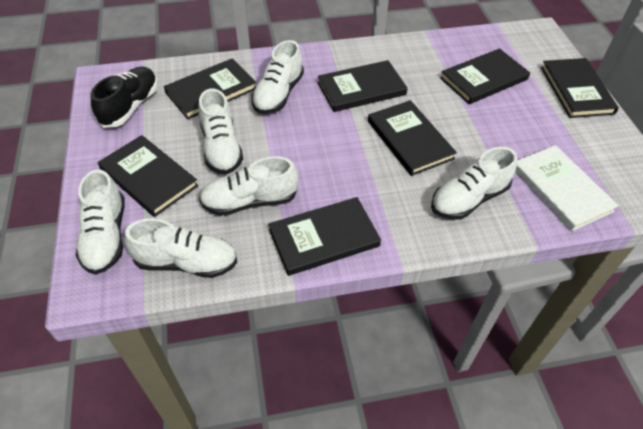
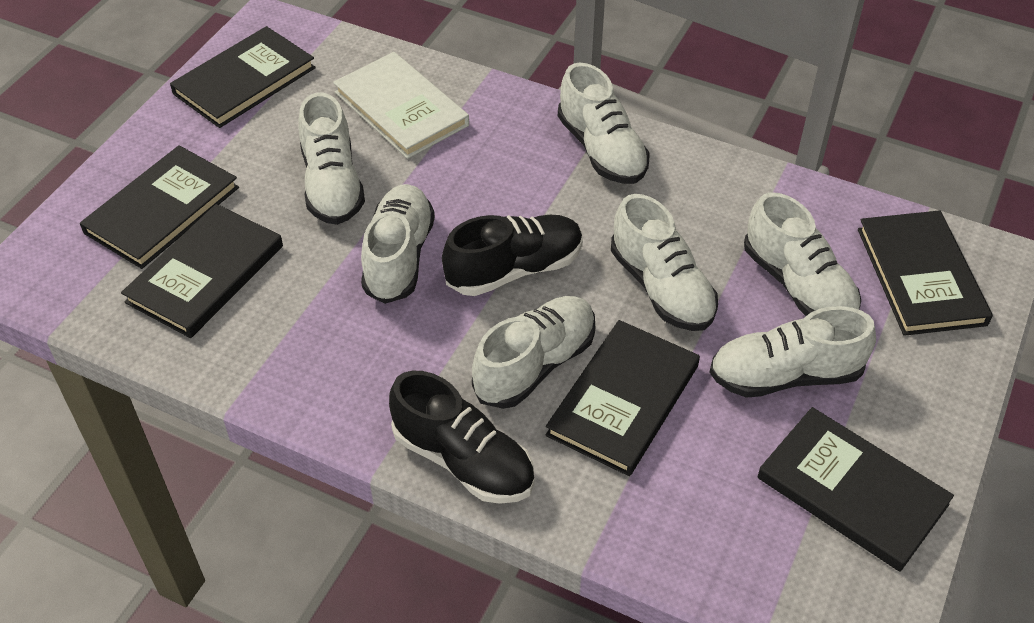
black book: [98,135,198,217] [164,58,256,119] [268,197,381,276] [318,60,408,112] [368,100,457,176] [440,48,530,104] [541,58,619,118] = 7 -> [80,145,239,269] [121,204,283,338] [170,26,316,128] [546,320,700,476] [757,407,954,572] [858,210,993,336] = 6
black shoe: [91,67,158,128] = 1 -> [389,371,535,504] [442,215,583,296] = 2
white shoe: [76,170,125,275] [124,218,237,278] [198,89,243,175] [199,156,298,216] [251,40,304,114] [431,147,517,219] = 6 -> [298,93,365,225] [361,184,435,304] [472,296,595,409] [558,63,650,184] [611,194,718,331] [709,306,876,398] [744,192,861,316] = 7

